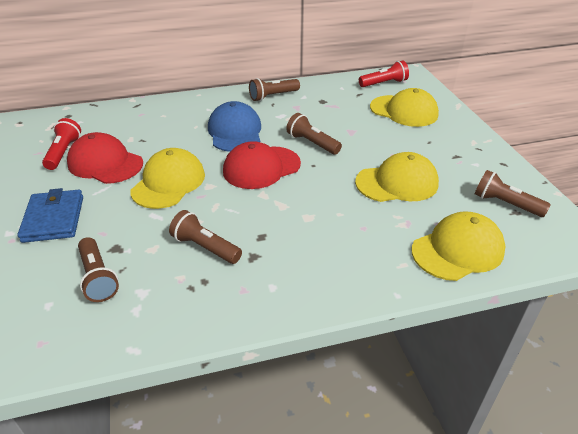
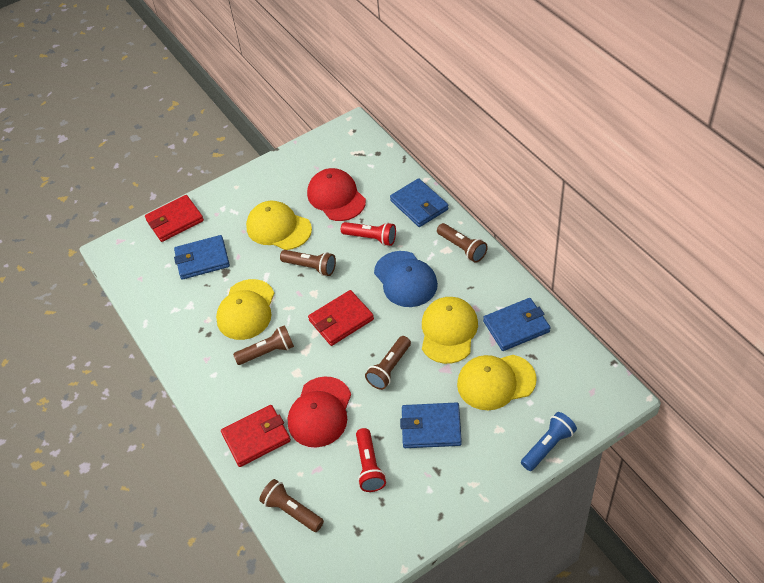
blue flashlight: none = 0 -> [521,412,577,471] = 1
blue wallet: [17,188,83,243] = 1 -> [174,235,230,280] [390,178,449,227] [400,402,462,448] [483,298,551,351] = 4
red wallet: none = 0 -> [145,195,204,242] [221,405,291,467] [308,290,374,346] = 3

